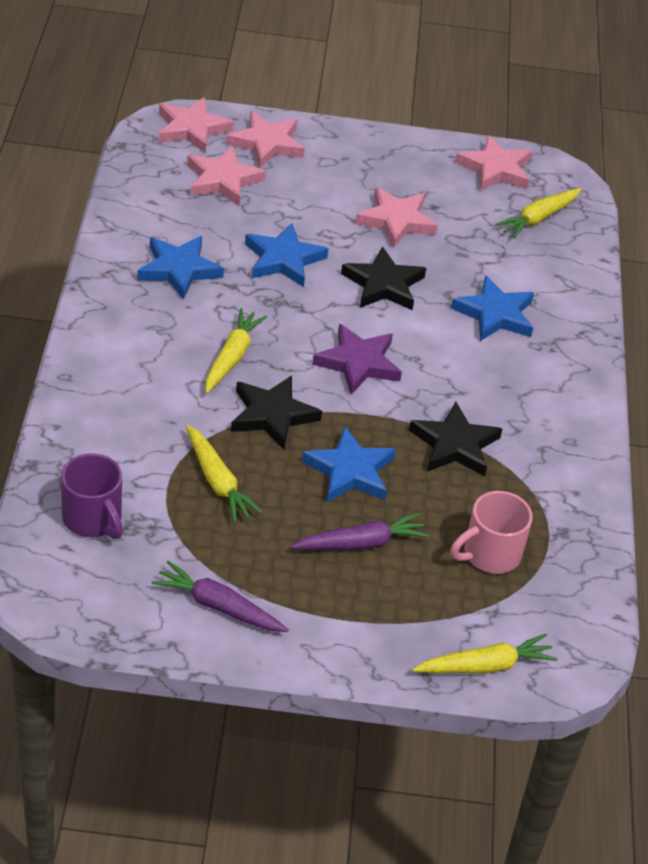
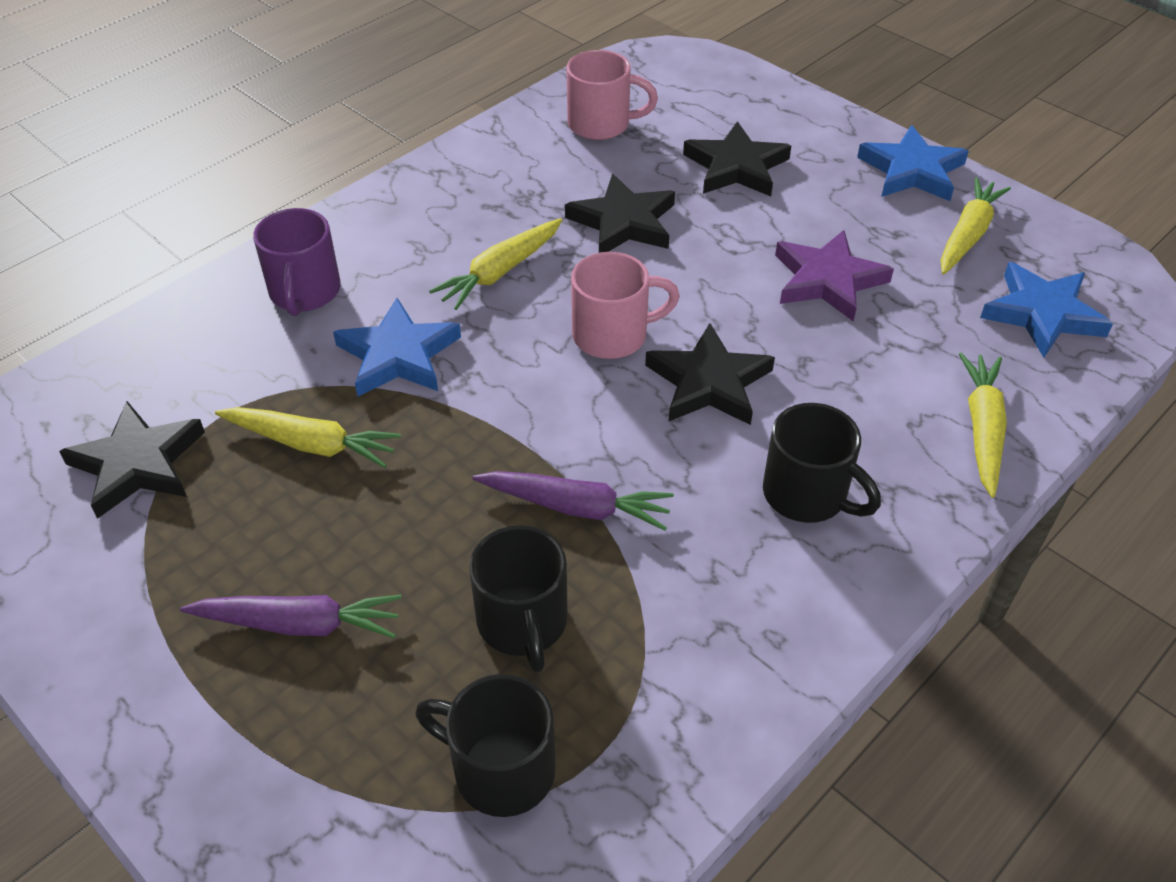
black mug: none = 0 -> [415,674,556,817] [469,525,568,673] [763,403,881,523] = 3
black star: [231,375,322,450] [341,246,426,310] [409,402,502,476] = 3 -> [59,401,205,519] [565,174,675,253] [645,323,775,425] [683,121,791,196] = 4
blue star: [137,236,224,300] [245,223,328,287] [302,427,396,502] [451,275,534,341] = 4 -> [333,298,461,397] [857,125,969,201] [980,262,1113,358] = 3
pink mug: [450,491,533,574] = 1 -> [567,50,658,140] [571,252,680,359] = 2
pink star: [159,97,234,153] [187,146,266,206] [226,111,305,168] [355,187,438,248] [455,135,532,191] = 5 -> none = 0

